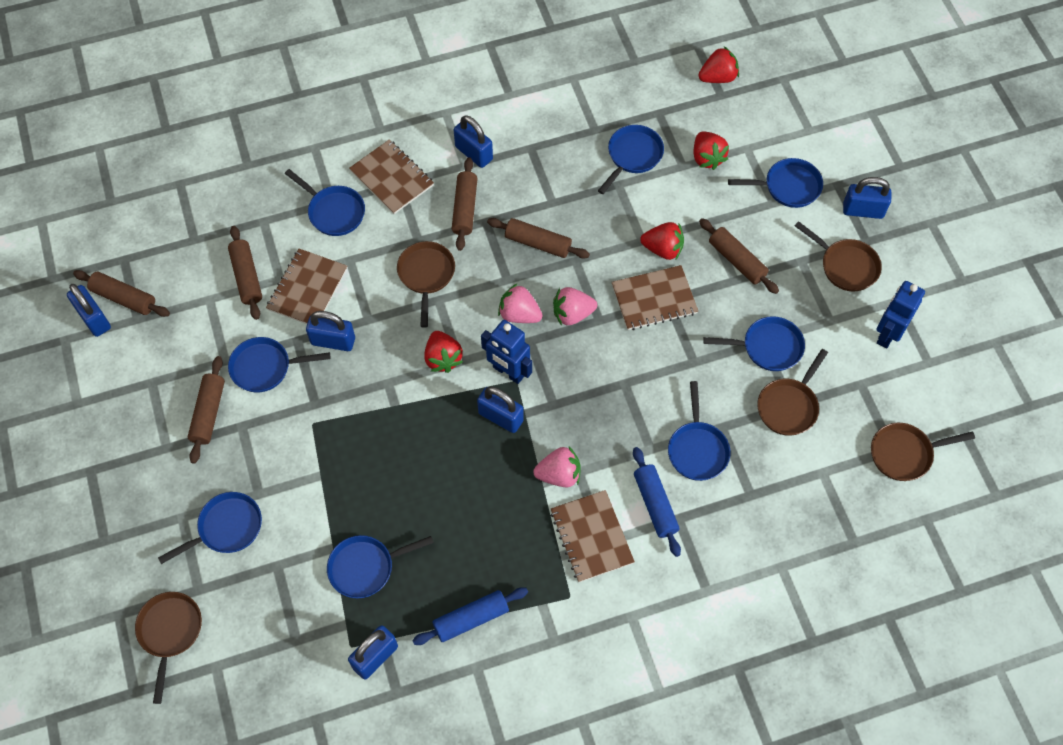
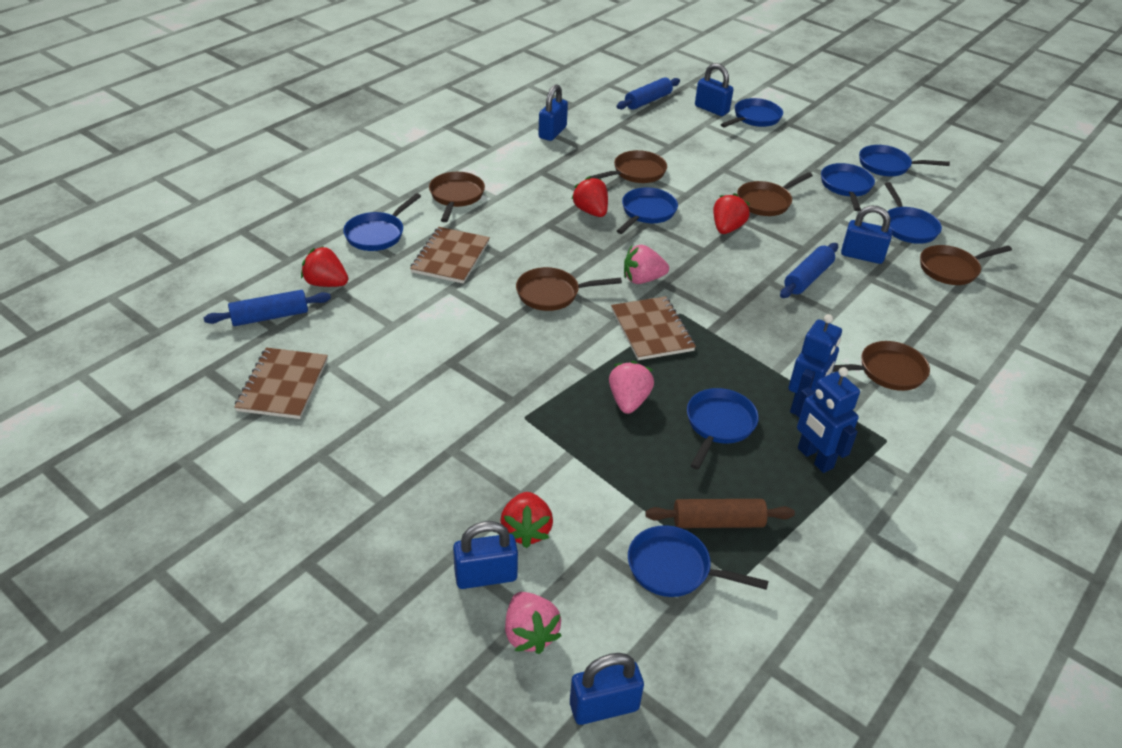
blue padlock: [67,284,111,337] [306,311,355,351] [348,625,398,679] [454,115,493,168] [477,386,524,433] [843,177,891,219] = 6 -> [453,521,518,589] [538,84,568,141] [570,653,644,725] [695,63,734,116] [841,206,892,264] = 5
blue rolling pin: [412,587,528,645] [633,447,681,557] = 2 -> [204,290,331,326] [617,77,680,110] [780,243,838,298] = 3
brown notebook: [266,249,347,324] [349,139,434,214] [550,490,635,582] [612,265,698,330] = 4 -> [234,348,328,419] [410,227,490,284] [611,296,696,360] = 3
brown pan: [135,592,202,704] [397,241,455,328] [757,349,828,436] [795,221,882,291] [871,423,975,481] = 5 -> [429,172,485,222] [516,267,622,311] [590,150,667,183] [737,172,813,216] [832,341,930,391] [920,245,1012,285] = 6
brown rolling pin: [73,270,170,317] [188,356,225,464] [228,226,262,320] [452,157,478,251] [487,218,590,258] [699,218,779,294] = 6 -> [645,499,795,528] = 1

